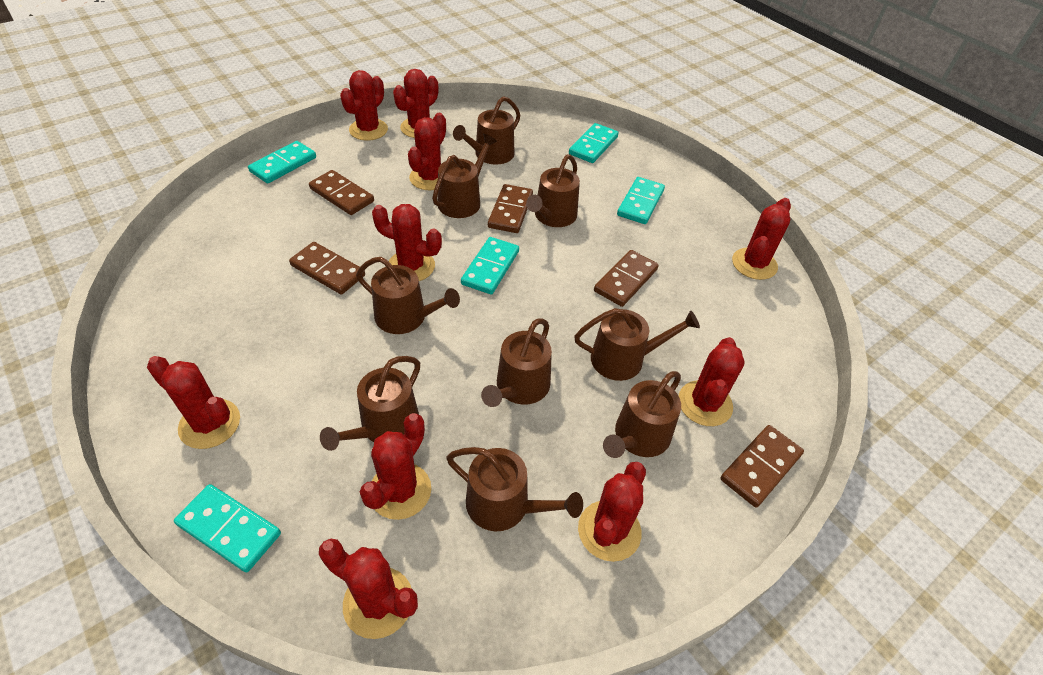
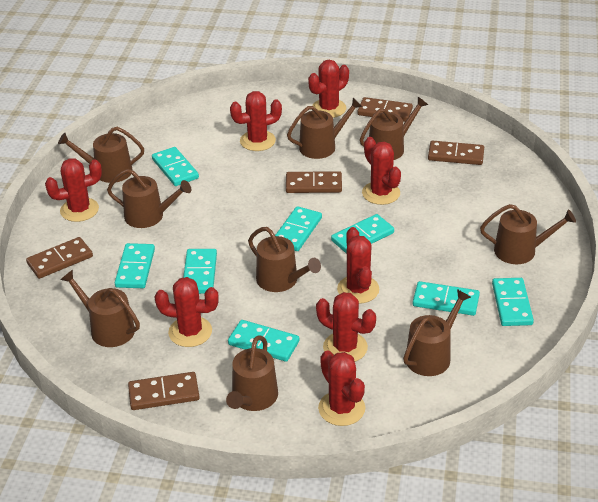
red cactus: [147,356,240,449] [319,539,418,639] [340,70,388,141] [360,413,431,520] [372,204,442,281] [393,69,438,138] [408,113,446,191] [578,462,646,562] [679,337,745,426] [732,198,791,280] = 10 -> [45,159,102,222] [155,277,219,347] [230,91,282,151] [308,60,349,118] [316,292,376,362] [318,350,365,426] [337,227,379,304] [362,137,401,205] = 8
turquoise domino: [174,484,281,572] [248,141,316,184] [461,237,519,294] [569,123,618,163] [617,177,665,224] = 5 -> [115,243,155,288] [152,147,199,186] [183,249,217,294] [228,320,299,362] [275,206,322,251] [331,214,394,254] [413,281,480,316] [492,278,534,326] = 8

